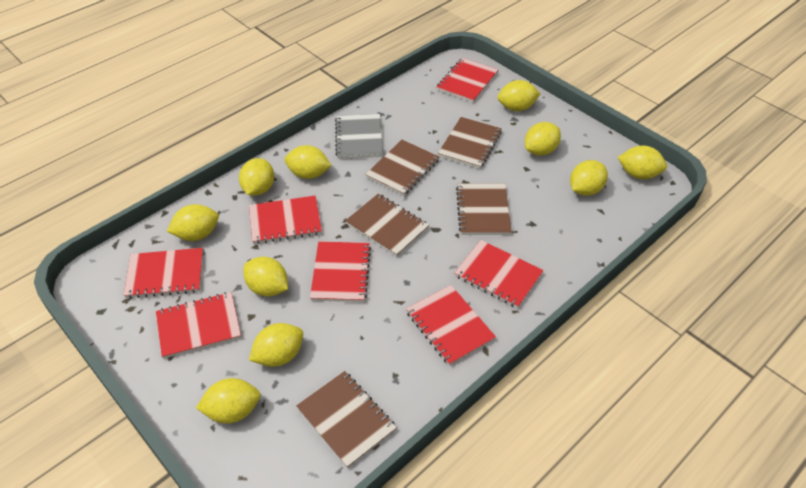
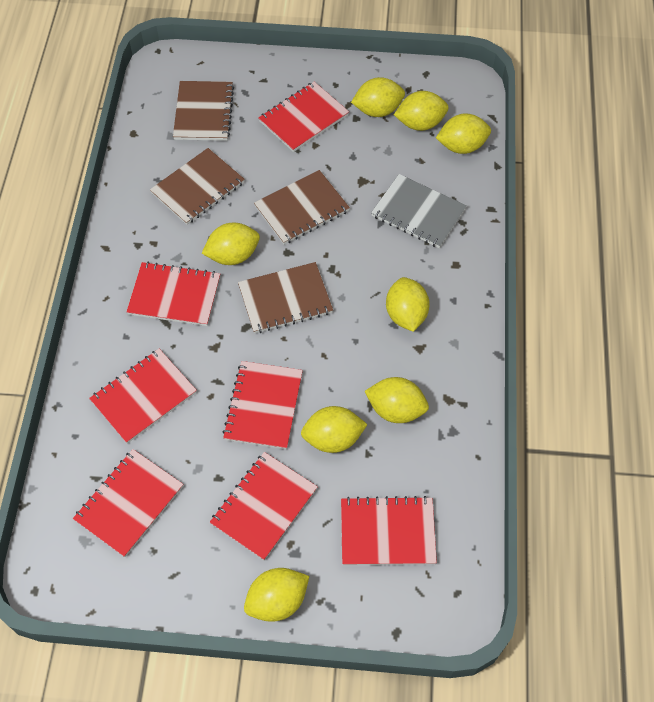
brown notebook: [296,371,397,468] [345,194,429,257] [365,140,439,196] [438,117,502,169] [456,184,512,235] = 5 -> [150,148,245,225] [173,81,234,141] [238,262,333,333] [254,170,350,244] = 4
yellow lemon: [167,204,219,241] [196,378,261,424] [239,158,274,196] [243,257,288,297] [249,323,303,367] [285,145,332,179] [497,80,541,111] [525,122,561,156] [570,160,608,196] [617,146,667,179] = 10 -> [202,223,260,265] [244,568,309,622] [301,406,368,453] [351,77,405,117] [365,377,429,423] [386,277,430,332] [394,91,449,131] [436,113,491,154] = 8

